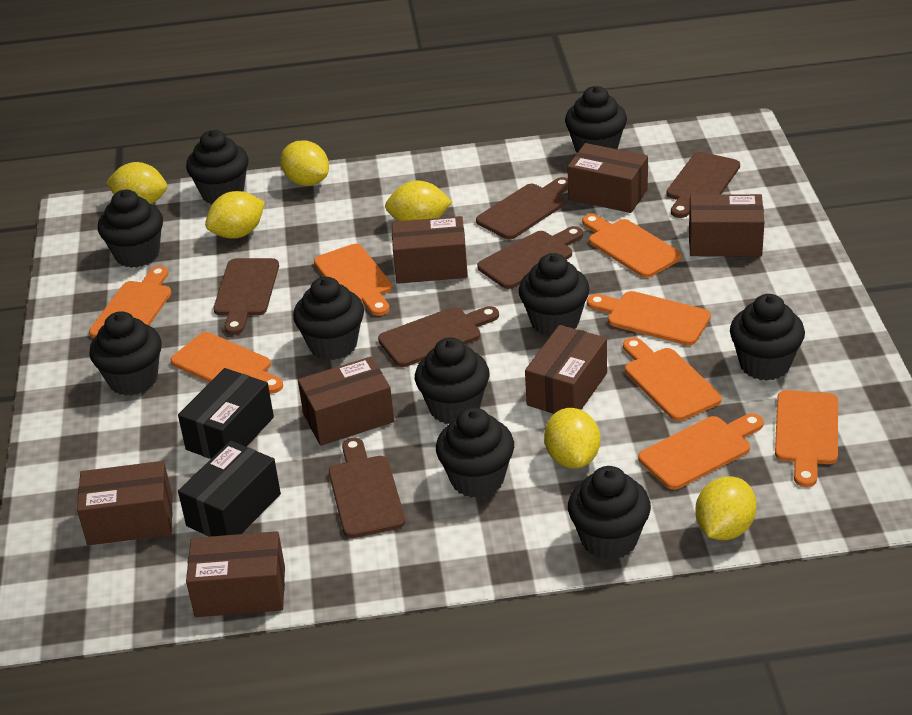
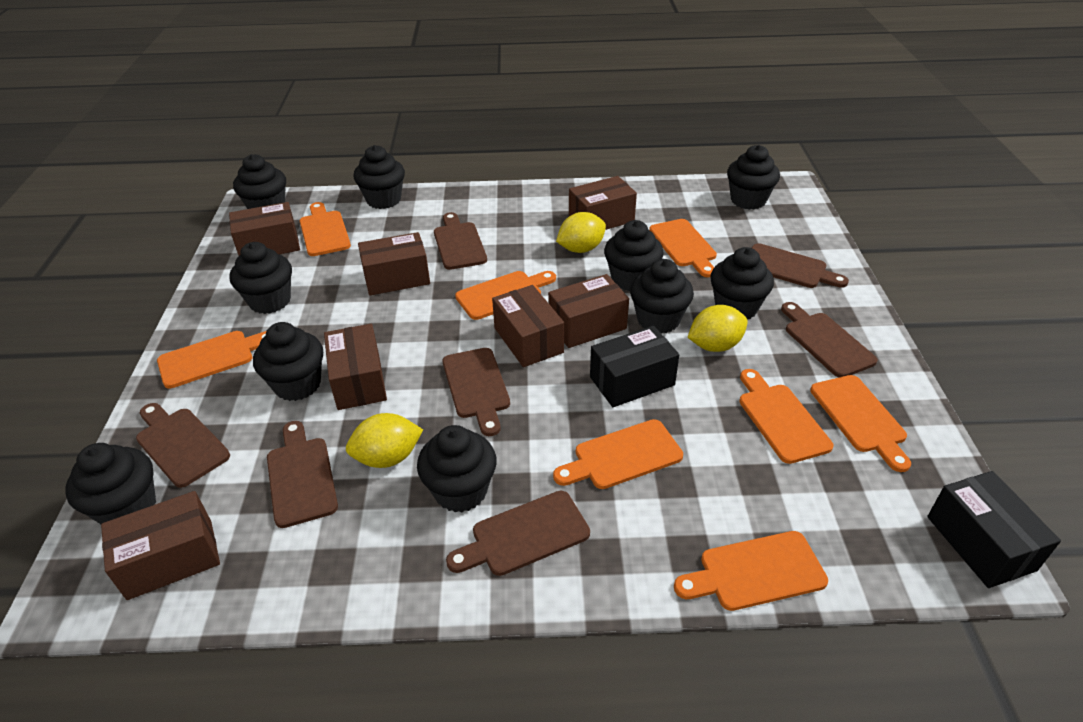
brown cutting board: [213,258,279,335] [329,438,405,538] [378,306,499,367] [476,177,568,239] [477,226,583,289] [667,152,740,218] = 6 -> [136,403,230,488] [267,421,338,528] [434,212,487,270] [443,348,510,436] [446,491,590,576] [752,243,849,288] [781,302,878,377] = 7
yellow lemon: [106,162,167,204] [205,191,265,239] [280,140,329,186] [385,181,453,221] [544,408,600,468] [695,476,757,540] = 6 -> [346,413,423,468] [556,212,606,253] [688,305,748,352] = 3

